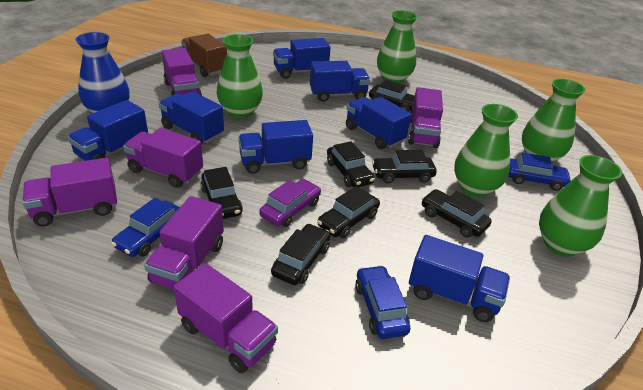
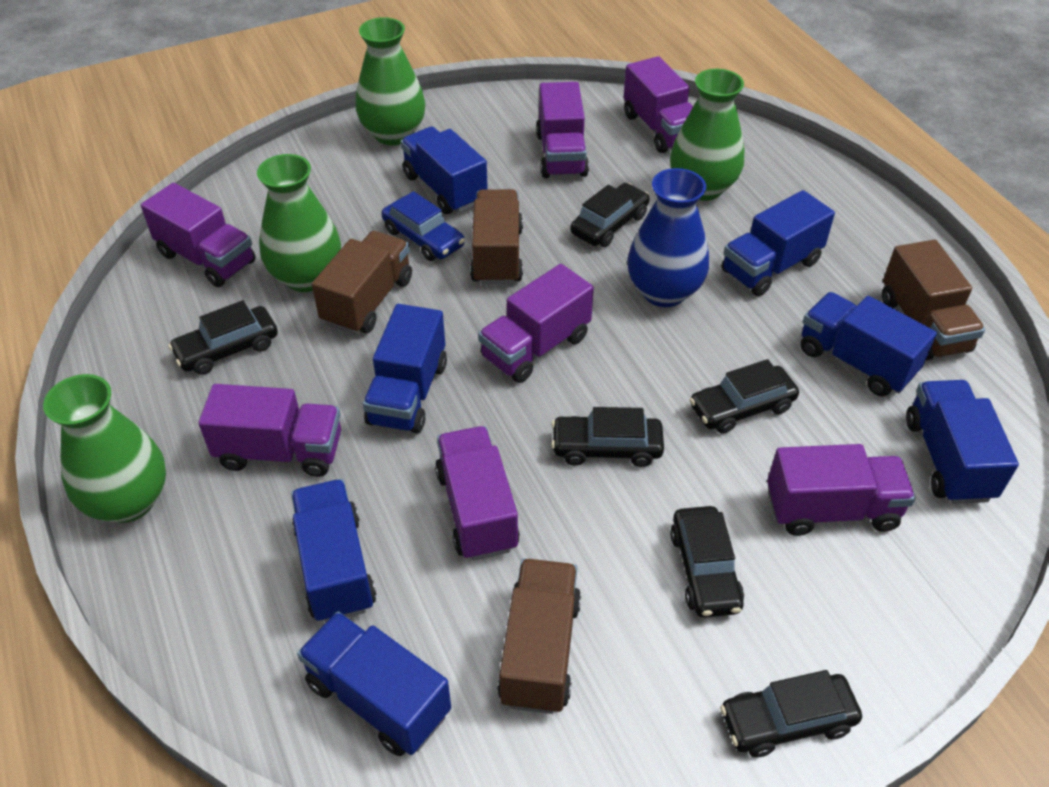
black car: [200,167,243,219] [271,224,330,285] [317,186,380,238] [327,141,375,187] [369,80,415,112] [372,150,437,184] [422,189,492,238] = 7 -> [168,300,278,375] [551,407,664,467] [570,183,650,247] [670,506,744,617] [689,359,799,434] [720,670,862,757] = 6
blue car: [111,198,180,257] [355,265,410,339] [508,152,572,191] = 3 -> [382,191,465,261] = 1
brown truck: [181,33,227,77] = 1 -> [312,231,412,334] [470,189,523,285] [497,559,581,714] [882,240,985,360] = 4
green vase: [217,34,263,118] [377,10,417,84] [454,104,518,197] [522,79,585,163] [539,155,622,257] = 5 -> [43,374,166,523] [257,154,341,292] [356,17,425,145] [670,69,744,201] = 4
purple car: [259,179,321,227] = 1 -> none = 0
purple truck: [22,158,117,227] [123,128,203,188] [144,196,224,289] [162,48,202,96] [173,263,278,373] [408,87,443,148] = 6 -> [141,183,256,287] [199,384,341,477] [435,426,520,560] [478,264,594,383] [536,82,589,178] [624,56,693,153] [767,444,916,536] = 7

